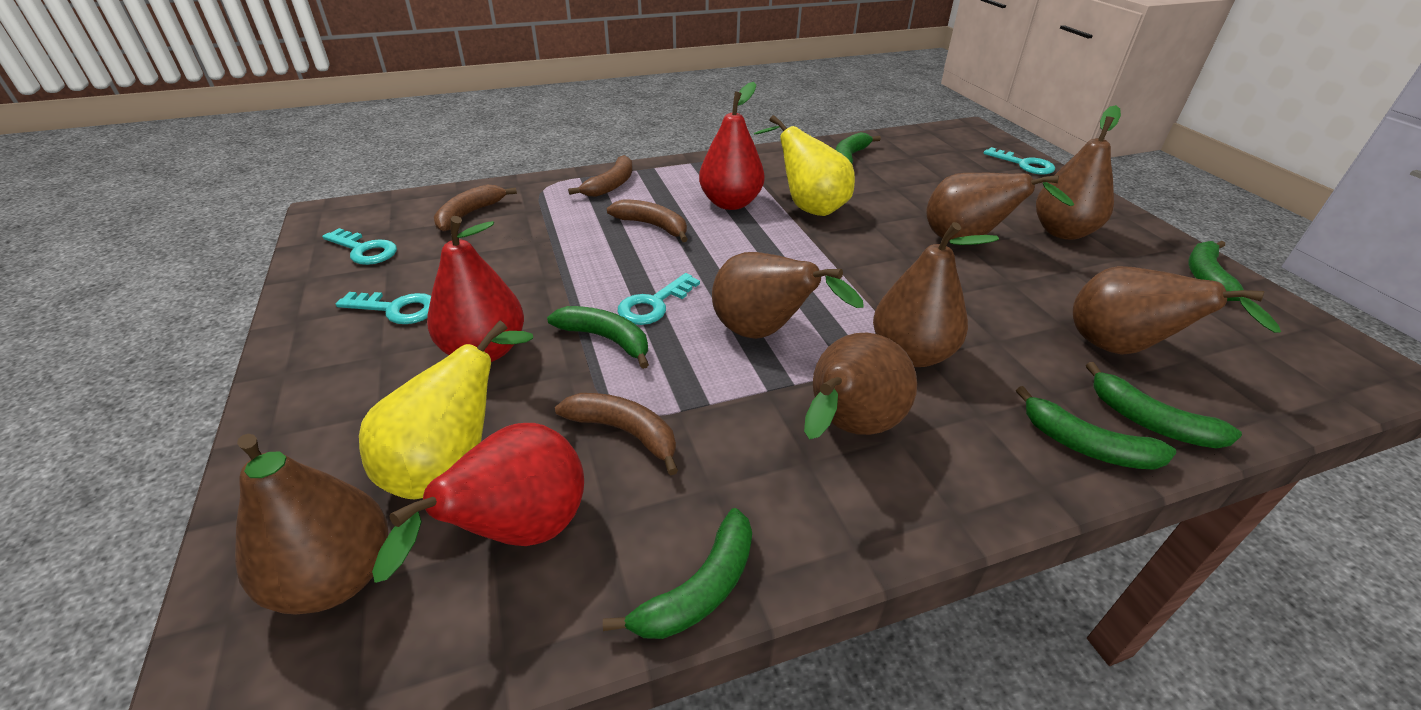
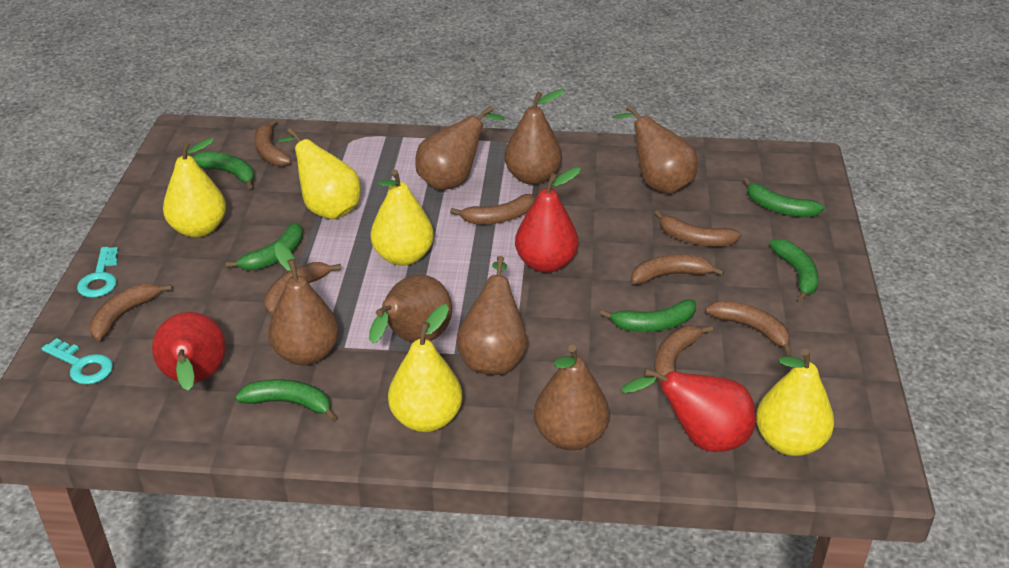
brown banana: [434,184,517,232] [555,393,678,475] [568,155,633,197] [607,199,688,242] = 4 -> [89,283,172,341] [254,120,292,166] [264,262,342,315] [450,194,535,224] [631,255,724,284] [654,210,741,247] [654,325,713,385] [705,301,793,355] = 8
turquoise key: [322,228,397,265] [336,292,431,324] [618,273,700,325] [983,147,1055,175] = 4 -> [42,338,113,384] [77,247,118,298] = 2
yellow pear: [359,320,533,499] [754,115,855,216] = 2 -> [163,138,226,238] [278,128,361,220] [370,170,434,266] [388,304,463,432] [756,349,834,456] = 5

